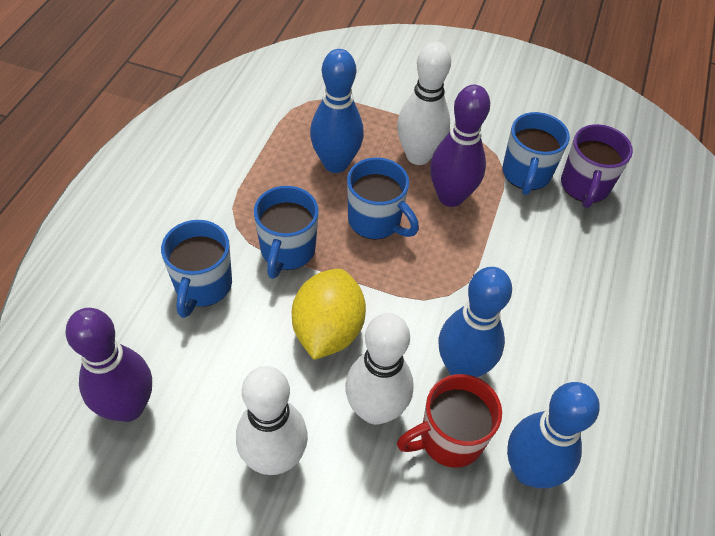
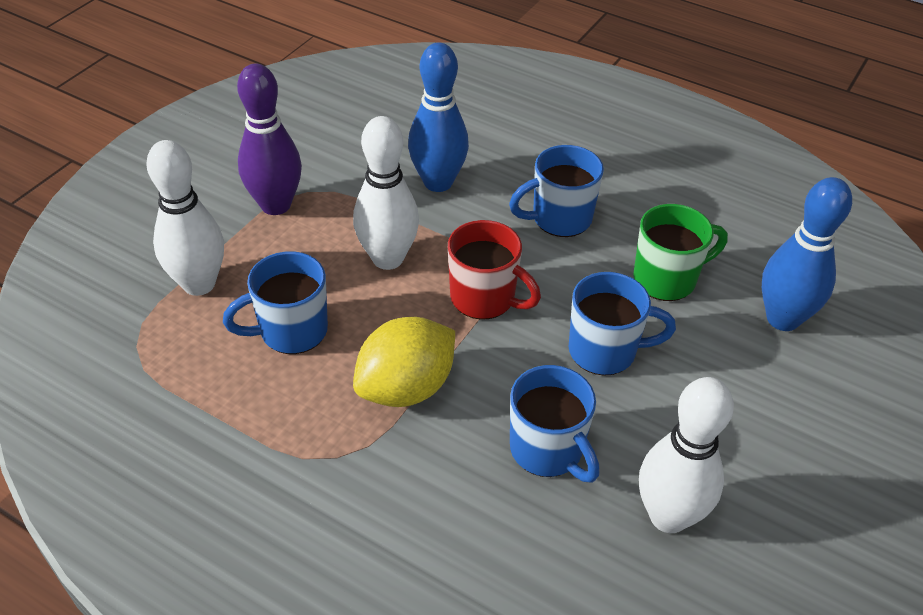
blue bowling pin: [310,49,364,173] [439,267,512,377] [507,382,600,488] = 3 -> [408,43,469,192] [762,177,852,331] = 2
green mug: none = 0 -> [633,204,728,301] = 1
purple bowling pin: [65,308,152,422] [430,85,490,207] = 2 -> [237,63,302,215] = 1
purple mug: [561,124,633,208] = 1 -> none = 0

